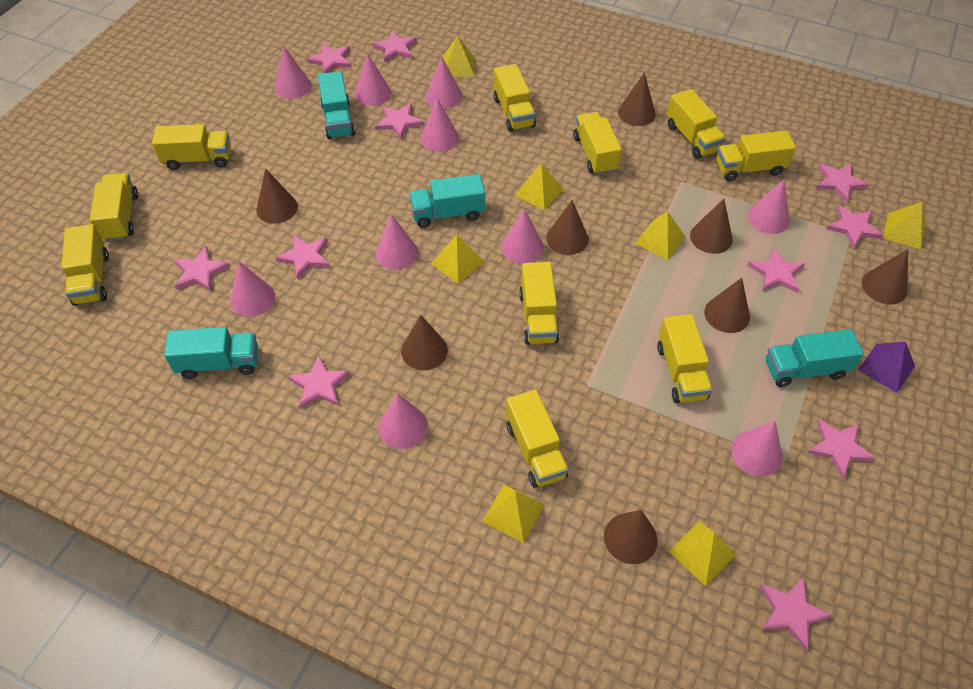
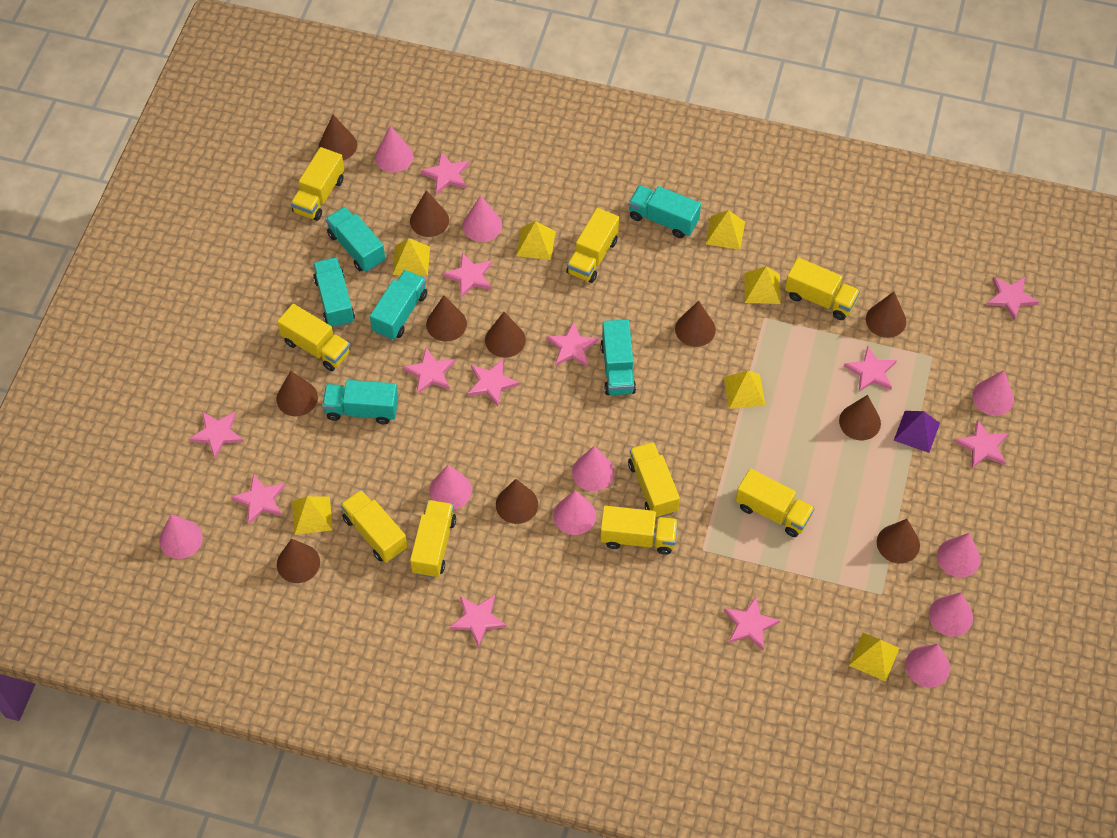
brown cone: [256,169,298,224] [401,315,448,370] [546,200,589,255] [604,510,658,564] [618,73,656,126] [690,199,733,254] [704,278,750,333] [862,249,908,304] = 8 -> [276,371,318,416] [277,539,320,583] [319,115,357,160] [410,190,449,237] [426,296,467,341] [485,312,526,358] [496,479,538,524] [675,301,716,347] [839,395,881,440] [866,292,906,338] [877,519,920,563] = 11
pink star: [174,246,230,291] [275,235,330,279] [288,356,350,409] [307,43,352,73] [372,31,417,62] [375,103,424,139] [747,248,805,293] [760,576,833,651] [807,419,876,478] [816,164,869,202] [826,205,883,248] = 11 -> [189,412,243,458] [231,473,285,524] [403,347,455,395] [420,152,469,195] [443,253,492,298] [449,595,507,648] [468,359,520,406] [546,321,599,367] [724,597,780,650] [844,346,897,392] [955,419,1008,468] [987,277,1039,321] = 12
turquoise truck: [164,327,258,379] [318,71,355,139] [409,174,485,228] [766,329,864,387] = 4 -> [313,257,355,328] [322,380,398,424] [325,207,385,272] [370,270,427,340] [600,319,636,395] [629,185,701,238] = 6
yellow truck: [61,224,109,306] [90,173,138,241] [152,124,231,170] [494,64,536,132] [506,389,569,488] [519,262,559,345] [573,112,622,175] [657,314,713,403] [667,89,726,159] [716,130,796,181] = 10 -> [277,304,350,371] [291,147,344,221] [340,490,407,563] [410,500,456,578] [566,208,619,283] [600,506,678,555] [628,442,680,518] [736,469,815,537] [785,257,860,320] = 9

